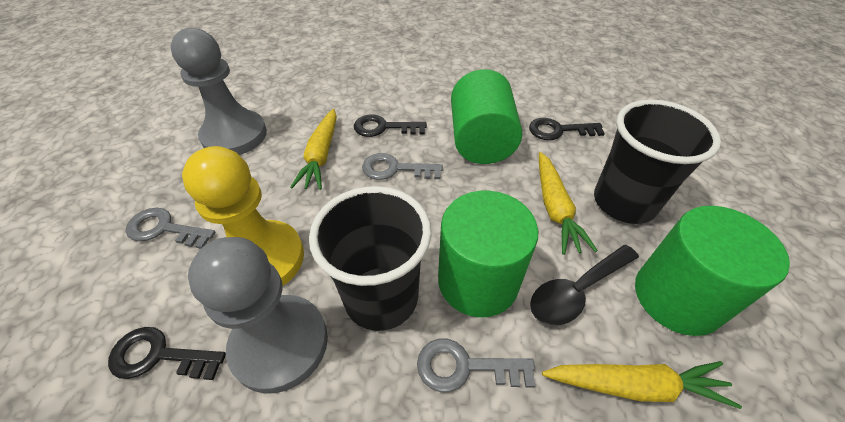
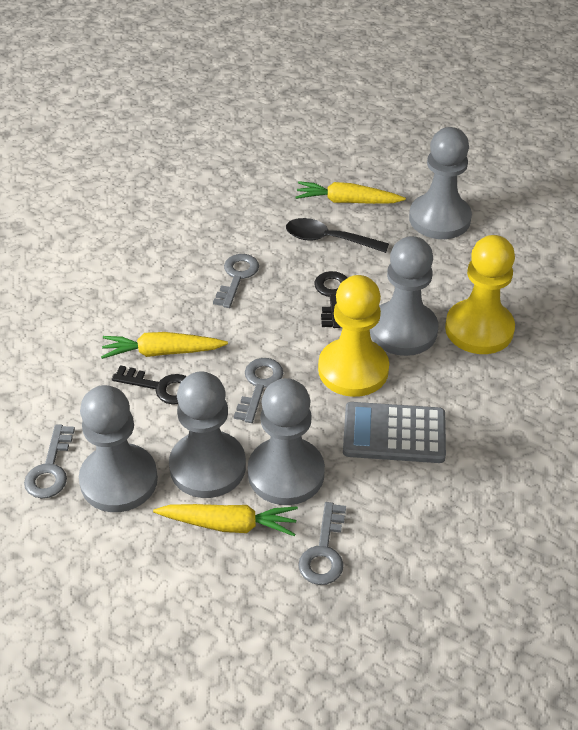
black cup: [309,186,431,331] [594,100,721,224] = 2 -> none = 0
black key: [108,327,226,380] [354,115,427,137] [529,118,605,140] = 3 -> [112,365,187,405] [314,271,347,328] = 2
green cylinder: [438,191,538,317] [451,69,522,164] [635,206,790,336] = 3 -> none = 0
grey calculator: none = 0 -> [343,402,446,463] = 1
grey key: [126,208,215,249] [362,153,443,180] [417,339,535,392] = 3 -> [24,424,75,498] [213,254,259,308] [234,358,283,423] [298,502,346,585] = 4
grey pawn: [171,28,267,155] [188,237,328,394] = 2 -> [79,385,158,512] [169,372,246,498] [248,378,325,505] [370,236,438,356] [409,127,472,239] = 5
yellow pawn: [182,146,304,286] = 1 -> [318,275,389,397] [445,235,515,354] = 2

